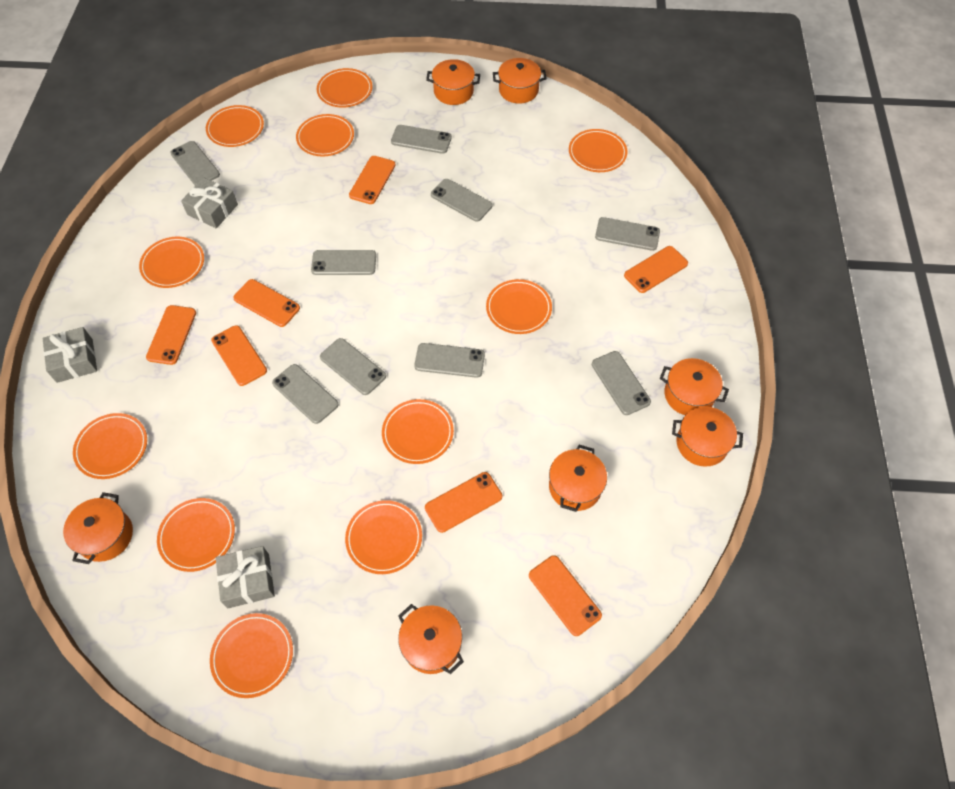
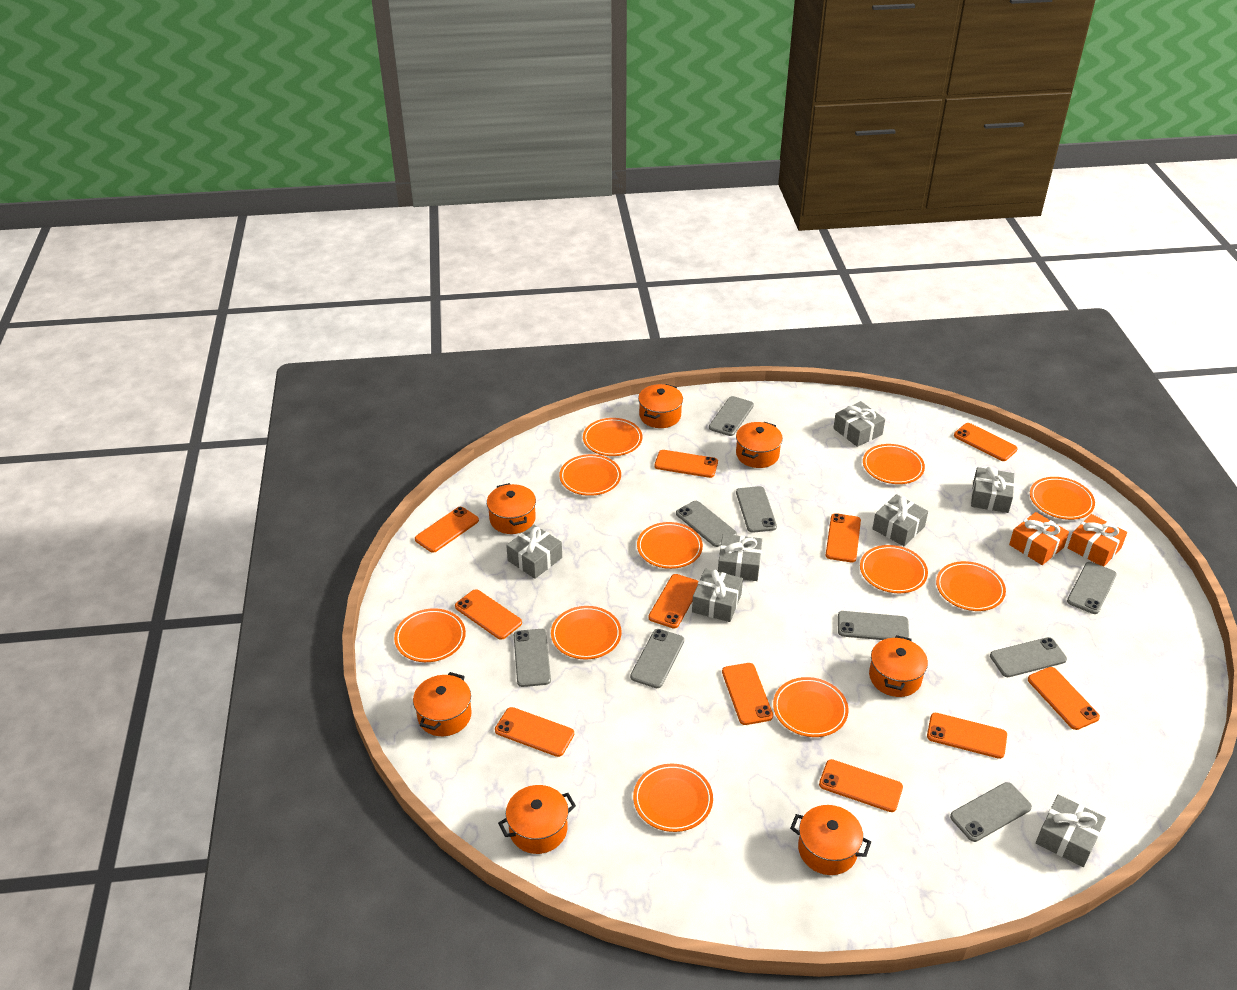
grey gift: [43,327,97,383] [181,177,238,228] [216,546,275,608] = 3 -> [506,525,562,579] [692,569,743,622] [718,534,762,581] [833,401,885,447] [872,494,928,546] [971,467,1014,513] [1036,794,1106,867] = 7
orange gift: none = 0 -> [1009,512,1069,565] [1068,514,1127,567] = 2
orange phone: [146,305,196,365] [211,325,267,386] [233,279,300,327] [349,156,395,204] [425,472,502,533] [529,555,602,636] [624,246,688,293] = 7 -> [415,507,479,553] [455,589,522,640] [495,707,574,757] [648,574,699,628] [655,450,718,478] [722,663,773,725] [819,759,903,812] [826,513,861,562] [927,713,1007,759] [954,423,1018,461] [1028,667,1100,730] = 11

